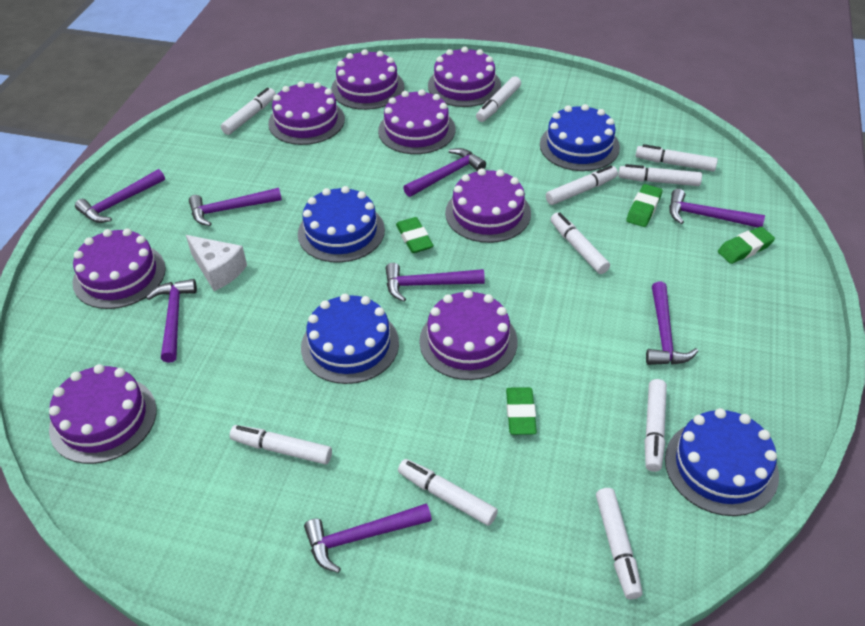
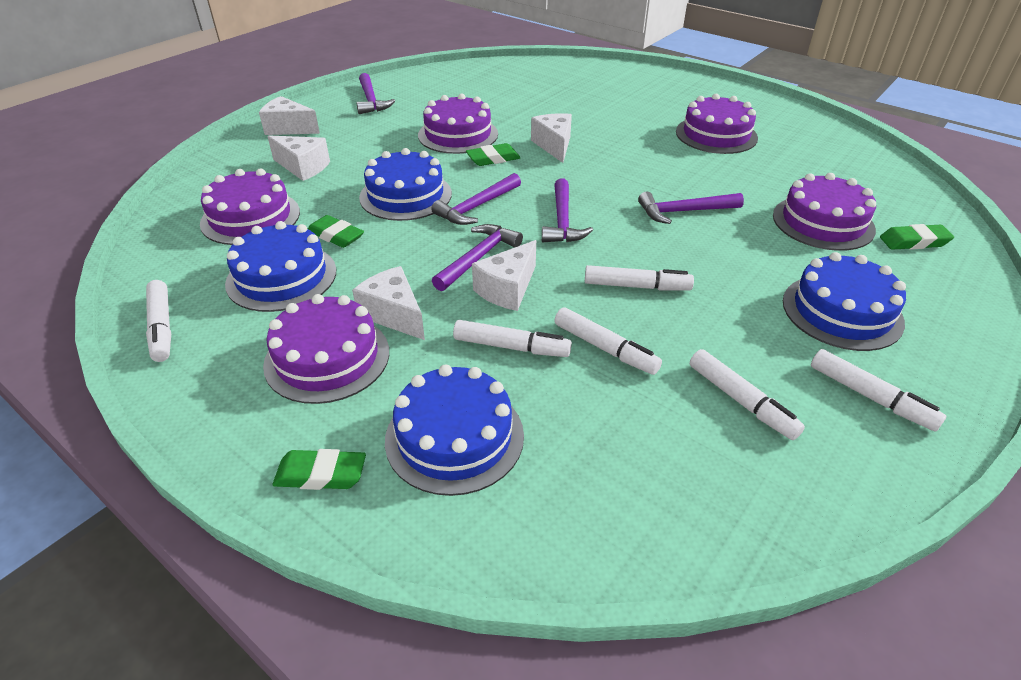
purple cake: [49,364,157,464] [72,228,166,309] [268,81,345,145] [331,49,404,110] [378,89,455,154] [419,290,517,380] [428,47,501,107] [445,168,531,243] = 8 -> [200,168,300,245] [263,294,389,404] [418,94,498,154] [676,94,758,154] [773,173,876,251] = 5
purple hammer: [75,169,165,223] [146,279,197,363] [189,188,282,226] [304,503,432,573] [385,263,485,302] [403,148,486,197] [646,282,698,365] [669,189,765,228] = 8 -> [357,73,395,114] [431,173,521,225] [432,224,523,291] [542,179,593,242] [638,192,744,224] = 5
white cheese: [186,235,247,291] = 1 -> [259,96,320,135] [267,135,330,181] [352,266,425,340] [472,240,536,311] [531,113,572,163] = 5
white marker: [221,88,276,135] [230,425,332,464] [398,459,498,526] [476,76,521,122] [546,165,618,205] [550,212,610,274] [596,488,642,599] [618,164,702,186] [635,144,718,171] [645,379,667,472] = 10 -> [146,280,171,362] [453,320,572,357] [554,307,662,375] [585,265,694,290] [690,349,805,440] [811,349,946,431] = 6

